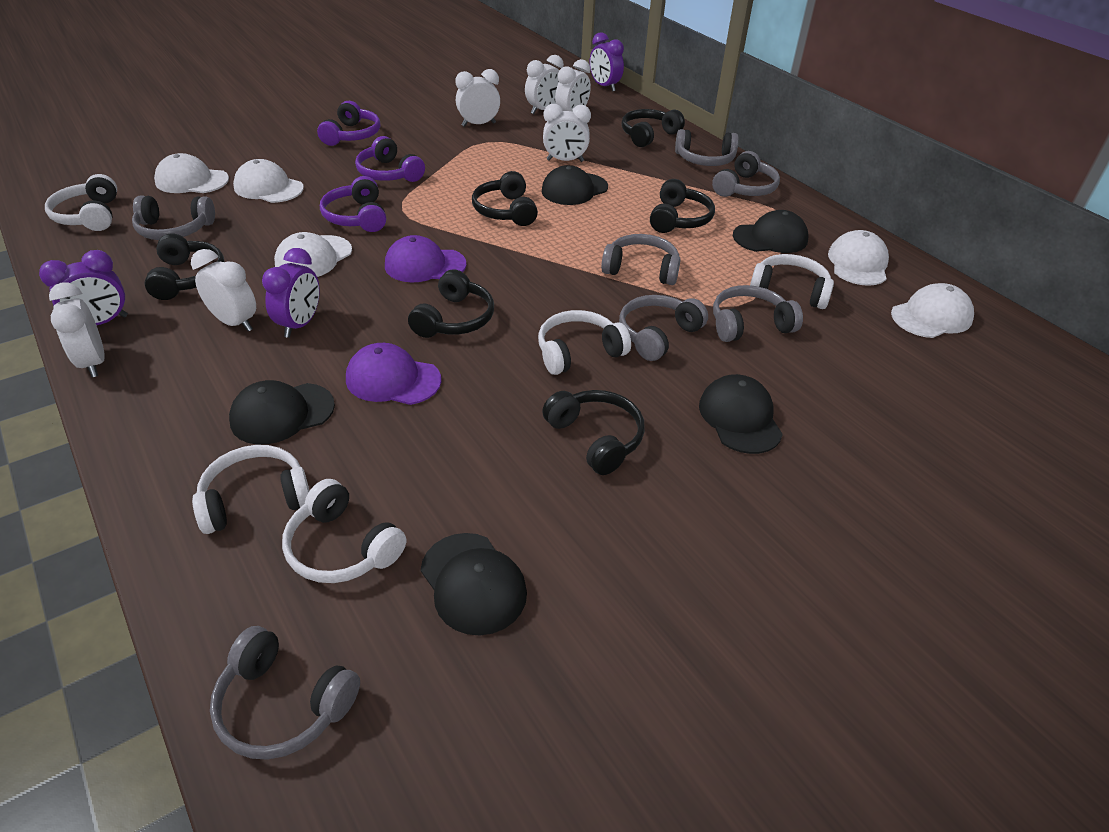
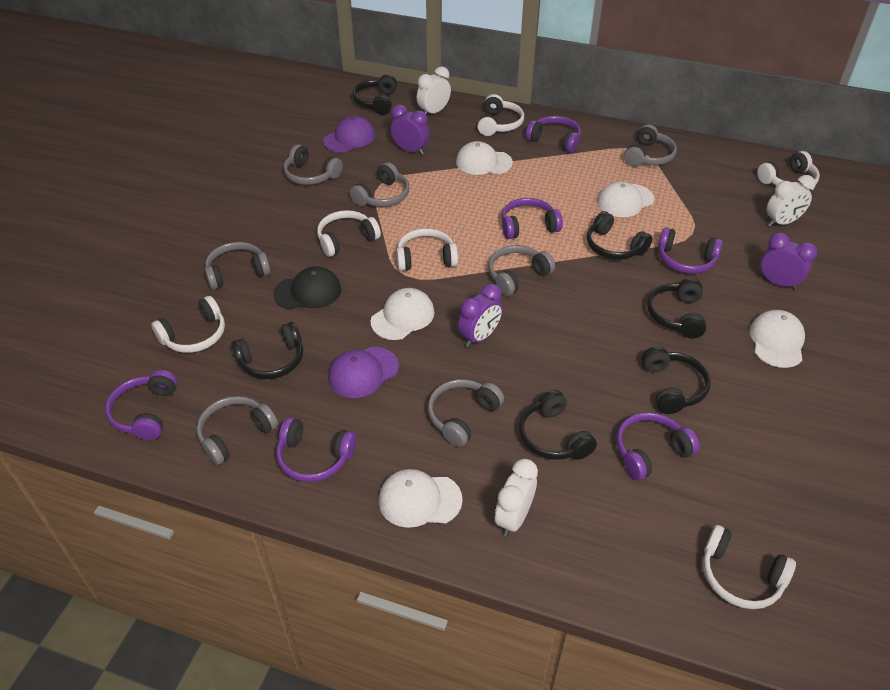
black cap: [229,380,335,445] [421,533,527,635] [542,165,608,205] [699,374,783,454] [733,210,808,253] = 5 -> [273,266,341,309] = 1
purple headphones: [317,101,380,146] [320,176,386,232] [355,136,425,182] = 3 -> [105,370,178,440] [276,417,357,482] [501,198,563,239] [526,116,581,153] [616,412,700,480] [658,227,723,274] = 6
white clock: [49,282,105,377] [191,249,256,331] [455,69,500,127] [525,55,564,114] [543,104,591,162] [555,59,591,112] = 6 -> [417,66,451,115] [495,459,538,537] [767,175,816,227] = 3
white headphones: [45,174,117,231] [192,445,310,534] [282,479,406,583] [538,310,631,375] [750,254,834,309] = 5 -> [151,296,225,353] [317,210,381,257] [396,228,458,271] [477,94,524,136] [703,525,796,609] [757,151,820,190] = 6

